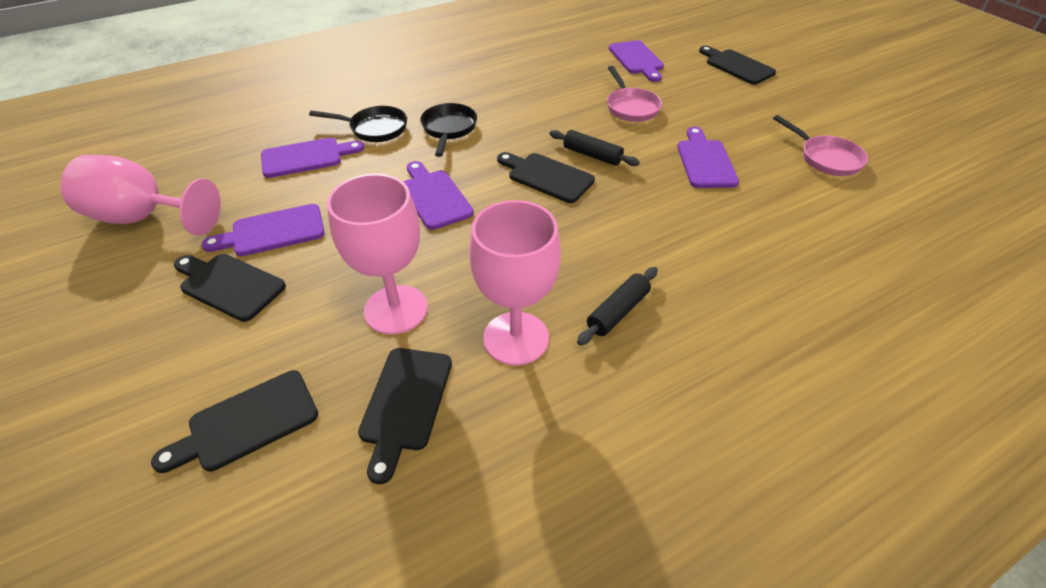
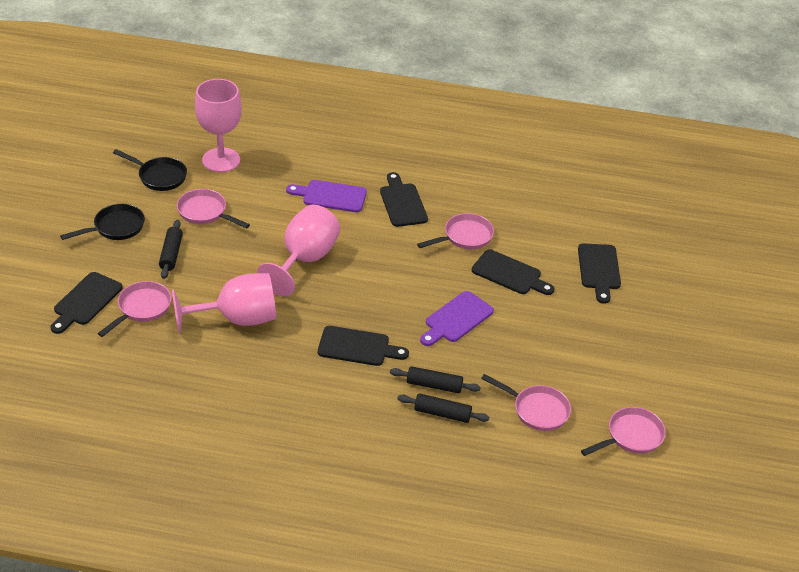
black rolling pin: [549,130,640,166] [577,267,658,345] = 2 -> [159,220,183,279] [390,366,481,393] [397,393,489,423] = 3
pink pan: [607,66,662,122] [773,115,868,176] = 2 -> [97,281,172,337] [177,189,250,229] [417,213,494,250] [481,374,571,431] [581,407,666,456] = 5
purple cutting board: [202,204,325,256] [261,137,364,178] [404,161,474,230] [609,40,664,82] [677,127,739,188] = 5 -> [286,180,367,212] [420,291,494,346] = 2

